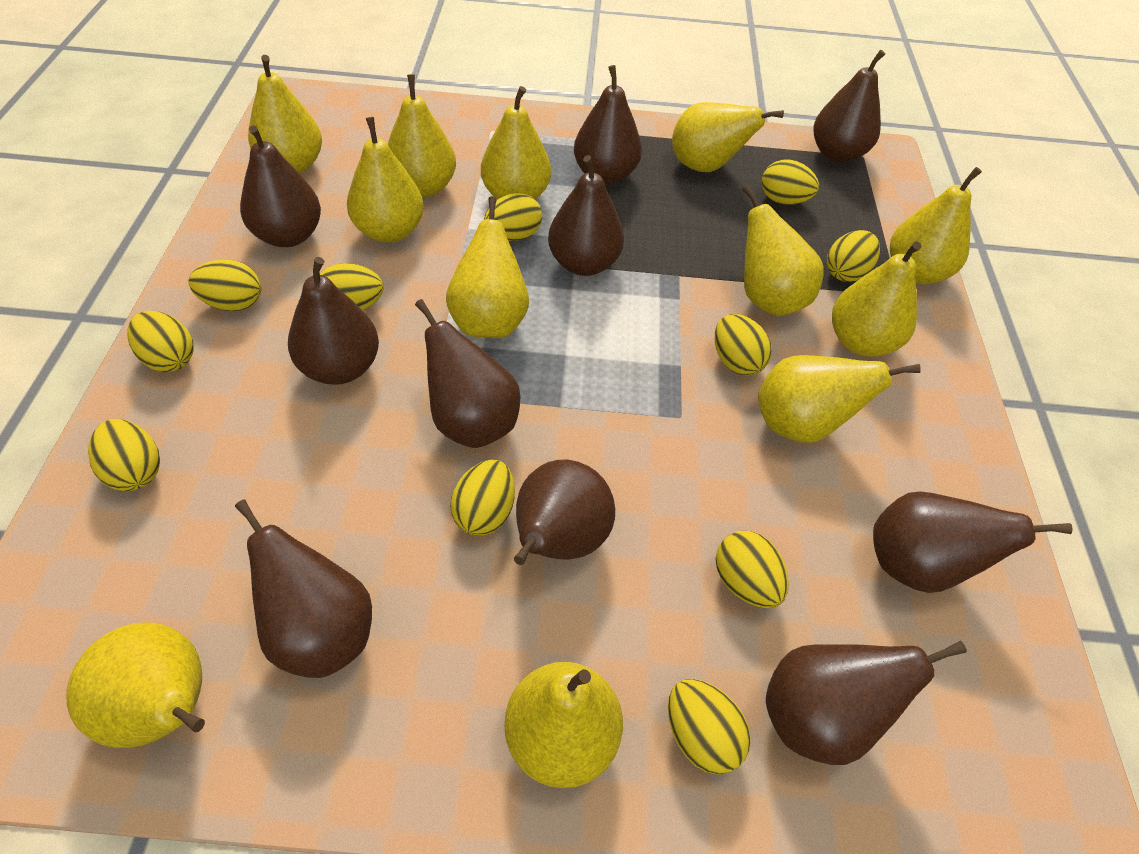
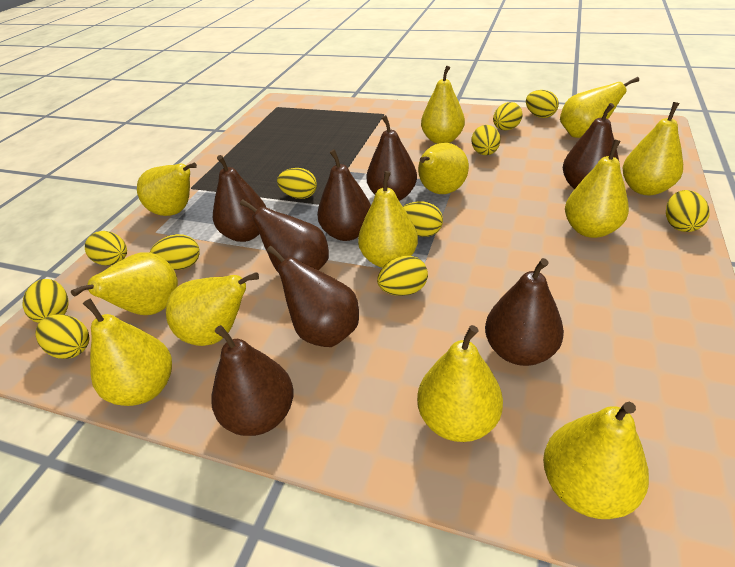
brown pear: [235,500,372,678] [240,125,321,247] [288,257,379,385] [415,299,520,448] [514,460,615,565] [548,155,624,276] [574,65,642,184] [766,641,967,765] [813,50,885,163] [873,491,1072,593] = 10 -> [211,325,294,436] [213,155,266,242] [240,199,329,273] [267,246,359,347] [317,149,371,241] [366,115,417,201] [485,258,564,366] [563,103,619,189] = 8

